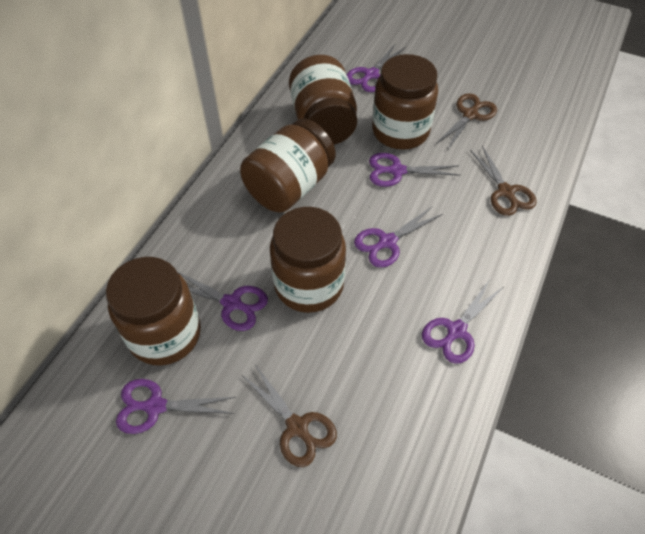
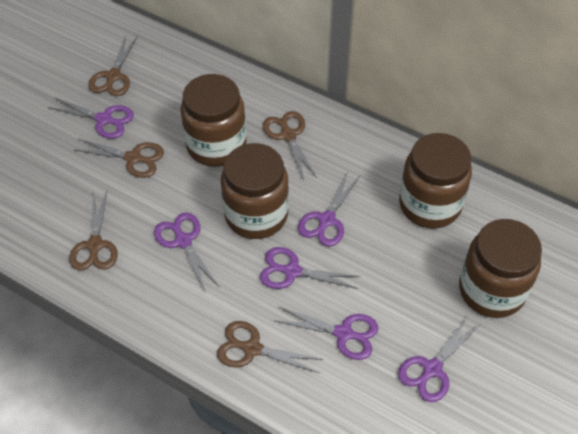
brown jar: [106,257,201,366] [240,119,336,212] [270,207,346,313] [289,55,357,145] [372,54,438,150] = 5 -> [181,74,246,167] [221,143,289,239] [399,133,472,228] [459,219,542,318] = 4
brown scissors: [242,365,337,467] [436,93,497,149] [470,146,537,216] = 3 -> [69,191,118,270] [73,139,164,178] [88,36,137,96] [217,321,324,373] [263,111,317,180] = 5

